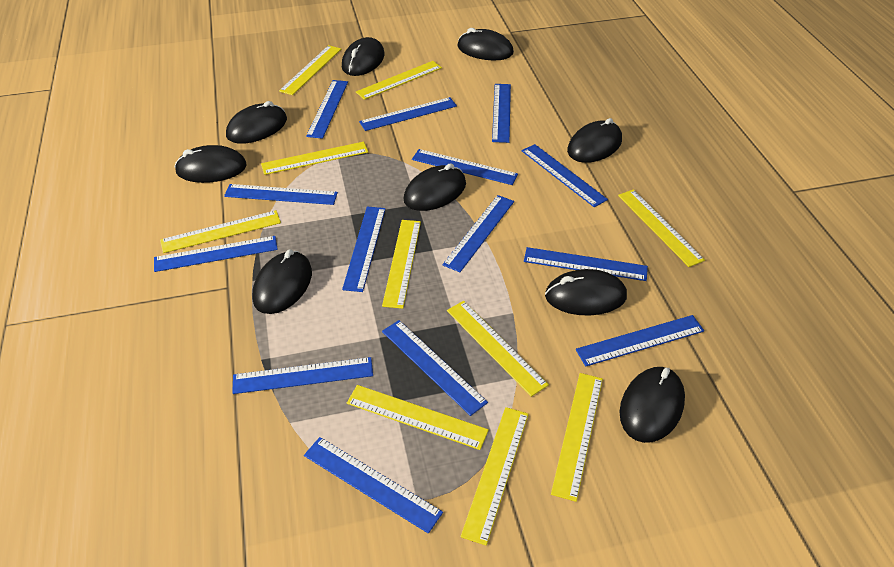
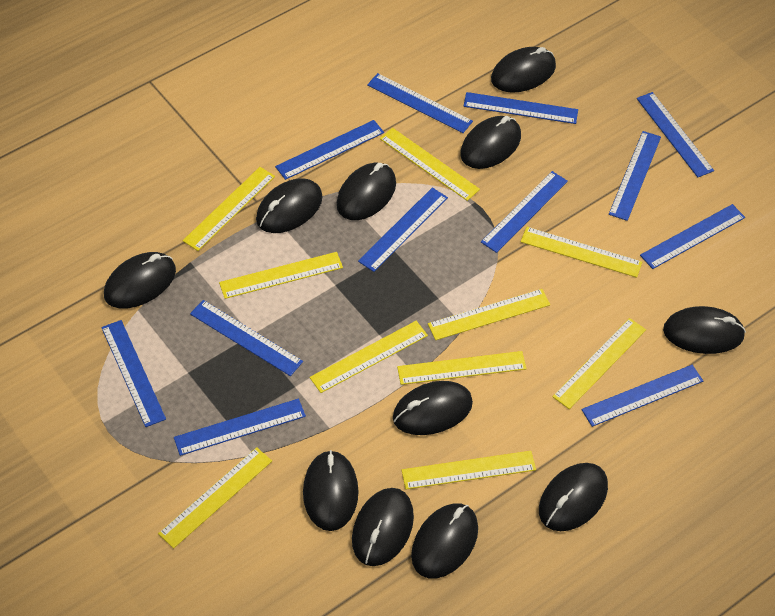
black mouse: [174,145,247,183] [226,101,287,144] [252,249,312,314] [342,37,384,76] [404,163,466,211] [457,28,514,60] [545,269,627,315] [567,118,622,163] [619,367,685,443] = 9 -> [104,252,176,308] [256,178,323,233] [303,450,359,531] [337,163,396,220] [352,488,414,566] [393,381,473,435] [411,503,478,578] [460,116,521,169] [491,47,556,93] [539,463,608,531] [663,306,746,354] = 11
blue ruler: [154,236,278,272] [224,184,338,205] [232,357,373,394] [304,437,443,534] [306,80,348,139] [342,207,386,292] [359,97,457,131] [382,320,488,416] [412,149,518,185] [442,195,514,272] [492,84,511,143] [522,144,608,207] [524,247,648,281] [576,315,704,367] = 14 -> [101,320,166,427] [174,399,306,456] [190,300,303,376] [275,120,384,180] [358,188,448,272] [367,73,473,133] [463,92,578,124] [481,171,568,253] [582,365,703,427] [609,131,661,221] [637,92,714,178] [640,204,745,269] = 12

